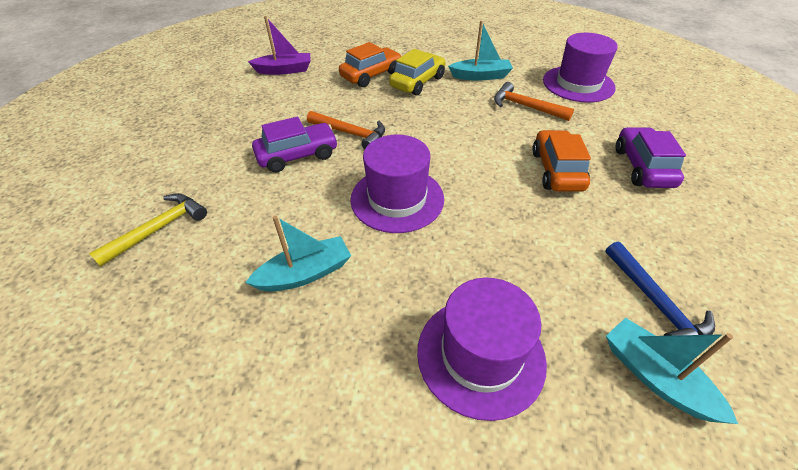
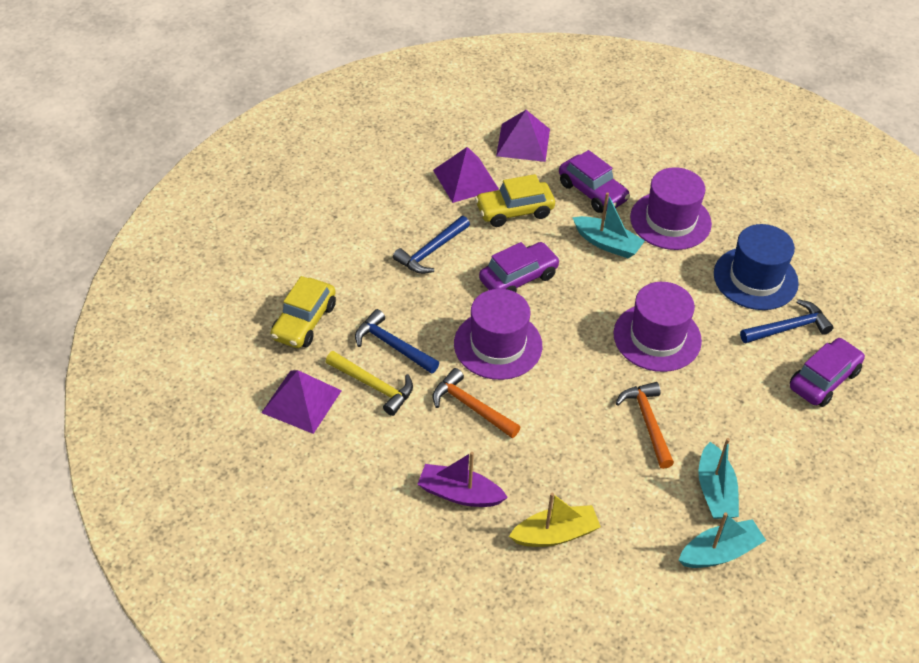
blue hammer: [606,241,715,336] = 1 -> [355,309,439,374] [393,216,470,274] [740,299,834,344] = 3
blue hat: none = 0 -> [714,224,799,310] = 1
orange car: [339,42,402,87] [532,130,591,192] = 2 -> none = 0
purple car: [252,117,338,173] [616,127,686,188] = 2 -> [479,242,560,292] [559,150,630,213] [790,338,865,407] = 3
purple pyramid: none = 0 -> [261,370,342,434] [433,147,499,203] [496,110,550,162] = 3
yellow boat: none = 0 -> [509,493,601,547] = 1
yellow car: [389,49,446,96] = 1 -> [271,276,336,348] [475,174,555,227] = 2

